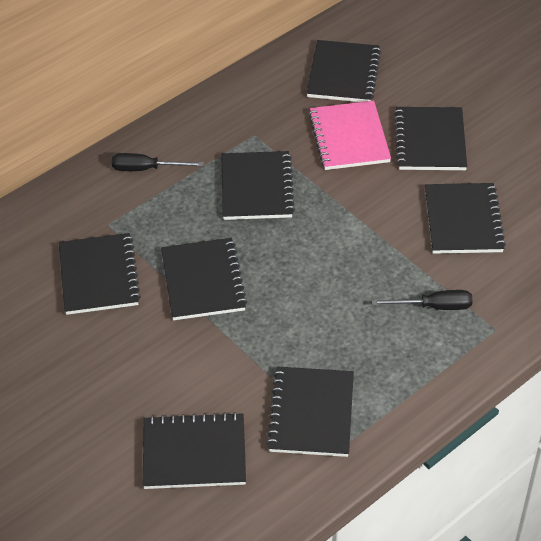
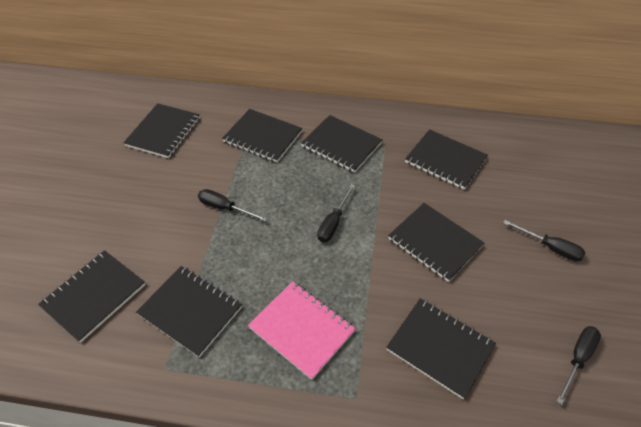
black screwdriver: [112,153,204,171] [372,290,473,310] = 2 -> [198,189,267,221] [317,184,355,242] [504,220,585,261] [556,326,601,405] = 4

